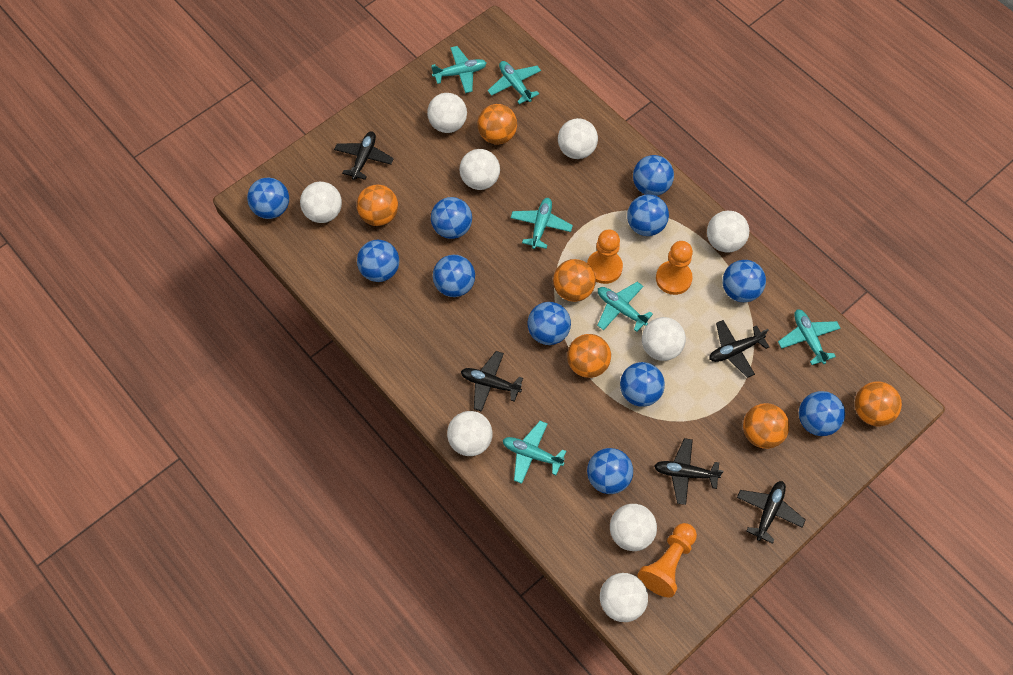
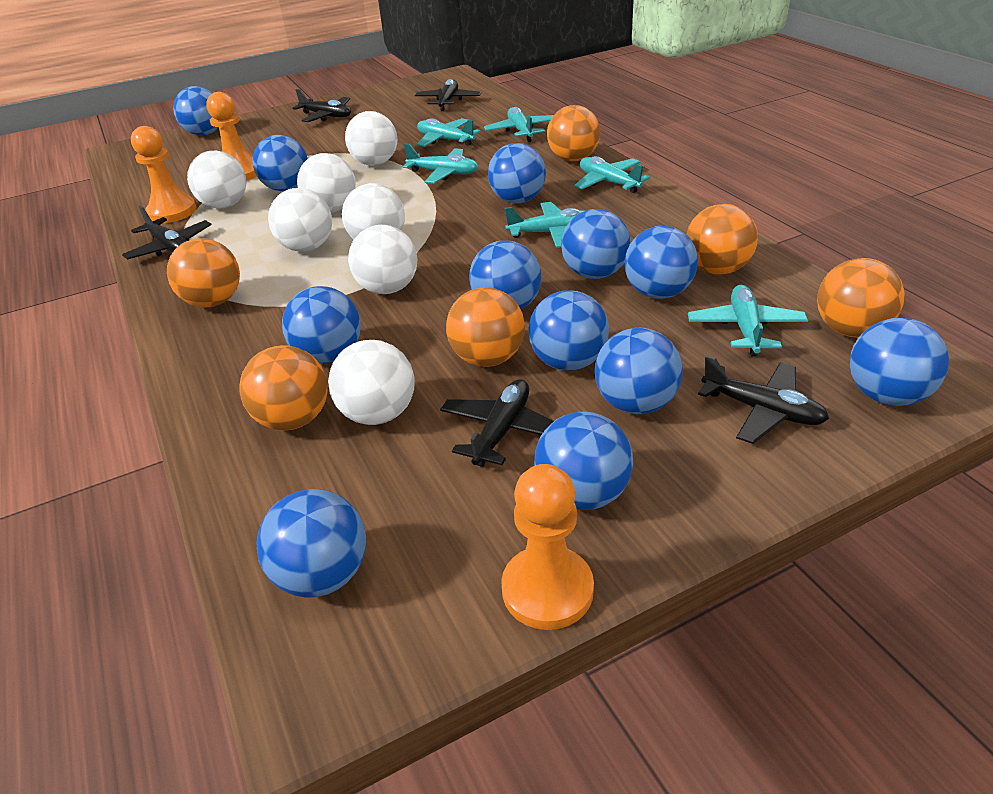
blue ball: [247,178,289,219] [357,240,399,282] [431,197,472,239] [433,255,475,297] [527,302,571,345] [587,448,633,494] [620,362,665,407] [627,194,669,236] [633,155,674,196] [723,260,766,302] [799,391,845,436] = 11 -> [173,86,218,135] [252,135,308,191] [256,489,366,598] [282,286,361,363] [469,240,541,310] [488,143,546,203] [528,290,609,371] [534,411,633,510] [561,209,630,279] [595,328,683,414] [625,226,698,299] [850,318,949,406] = 12
white ball: [300,182,342,223] [427,93,467,133] [447,411,492,456] [459,149,500,190] [558,118,598,159] [600,573,648,622] [610,504,657,551] [642,317,686,361] [707,211,749,253] = 9 -> [187,151,247,209] [268,188,332,252] [297,153,356,213] [328,340,414,425] [342,183,405,239] [345,111,397,166] [348,225,418,294] = 7

